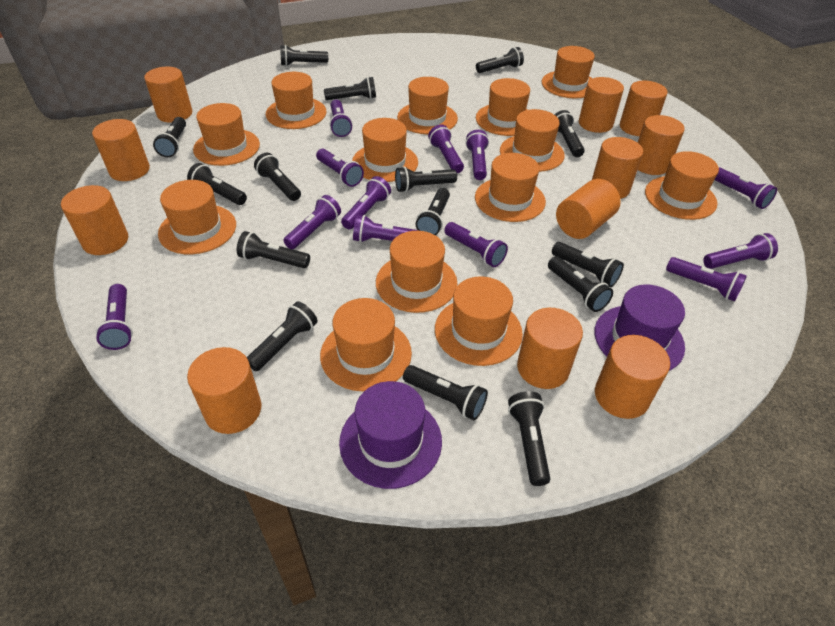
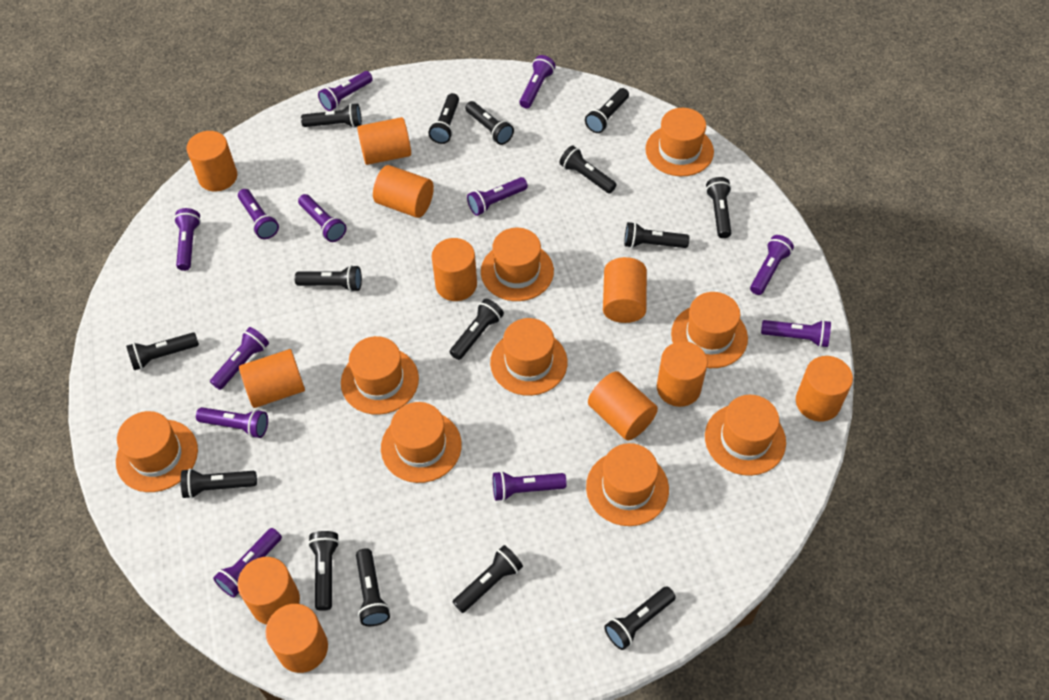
orange hat: [158,180,236,254] [193,103,260,166] [266,72,327,129] [320,298,412,392] [352,118,418,182] [376,231,457,313] [397,77,458,134] [435,276,523,366] [475,153,546,222] [476,78,530,136] [500,109,565,172] [542,46,595,98] [645,151,719,220] = 13 -> [116,411,198,492] [341,336,419,415] [381,402,462,483] [481,228,554,301] [490,318,567,396] [586,443,669,526] [645,108,714,176] [671,292,748,368] [705,395,786,476] = 9
purple hat: [339,381,442,489] [594,284,685,371] = 2 -> none = 0

